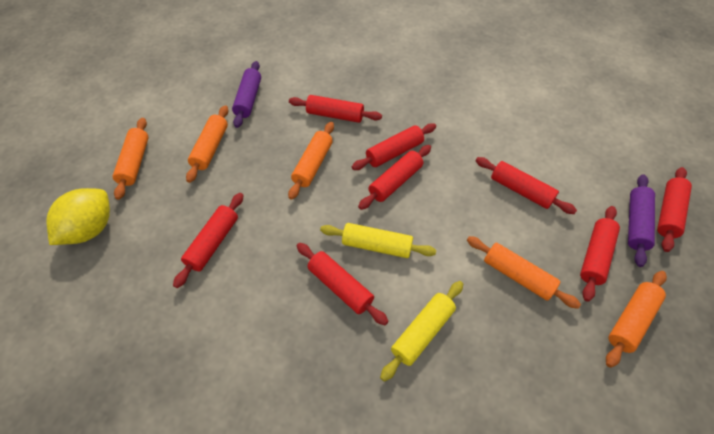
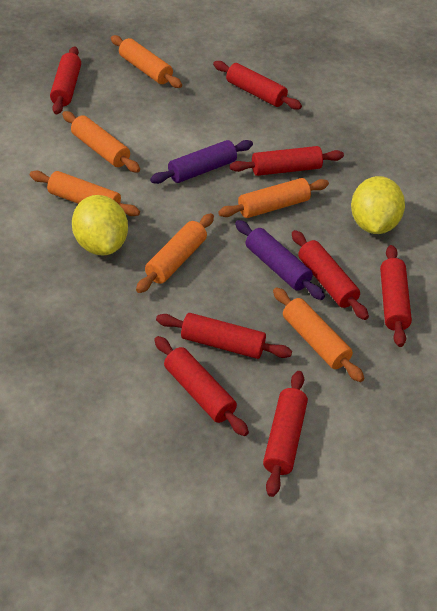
orange rolling pin: [113,118,149,200] [186,105,228,183] [288,122,334,200] [467,236,581,309] [606,271,667,368] = 5 -> [30,171,140,216] [62,111,140,173] [111,35,182,88] [136,213,214,293] [218,178,329,218] [273,287,364,382] = 6
yellow lemon: [46,188,110,245] = 1 -> [72,195,128,255] [351,176,405,234] = 2
yellow rolling pin: [320,223,436,258] [380,281,463,382] = 2 -> none = 0

